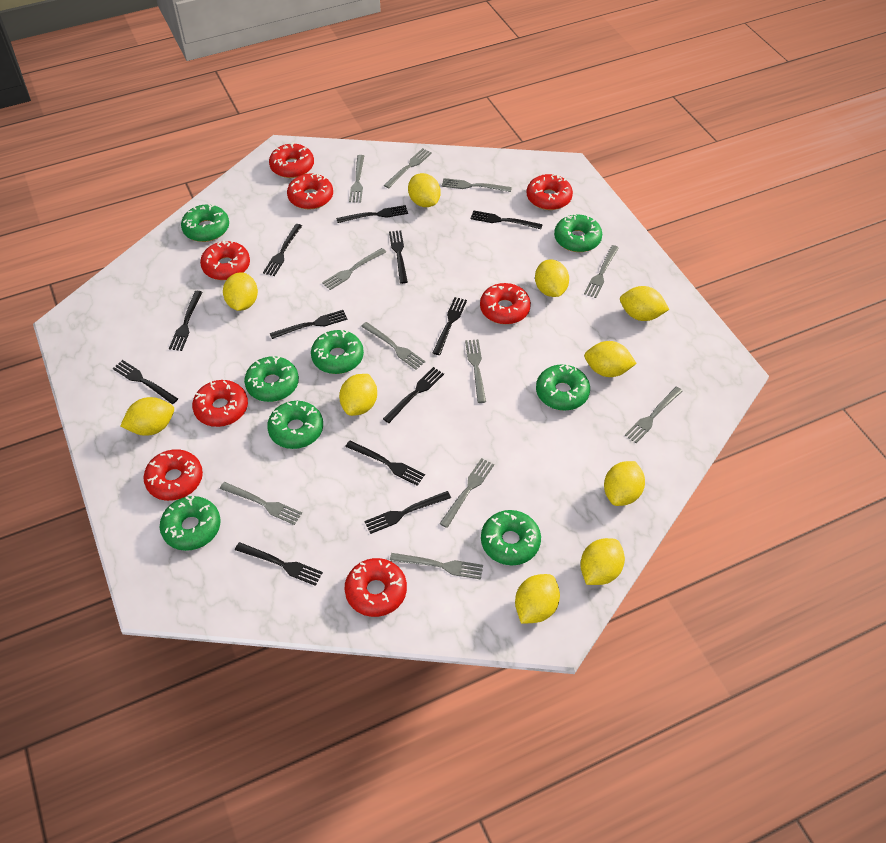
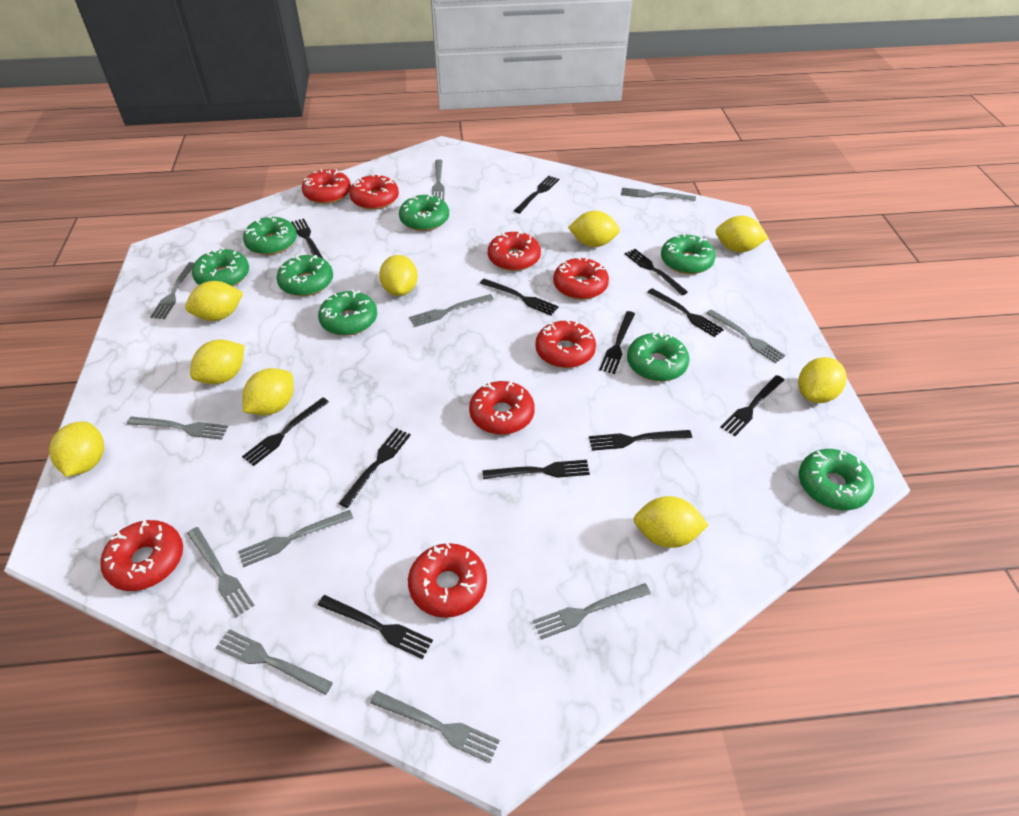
yellow lemon: [121,397,174,436] [223,272,258,311] [339,374,377,416] [408,173,441,207] [515,574,560,624] [535,260,569,297] [580,538,625,585] [584,341,637,377] [604,461,645,506] [620,286,669,321] = 10 -> [49,421,104,477] [185,281,243,321] [190,339,244,384] [242,368,294,415] [379,255,418,296] [568,211,620,247] [634,496,709,548] [716,216,768,252] [798,357,847,403] = 9

